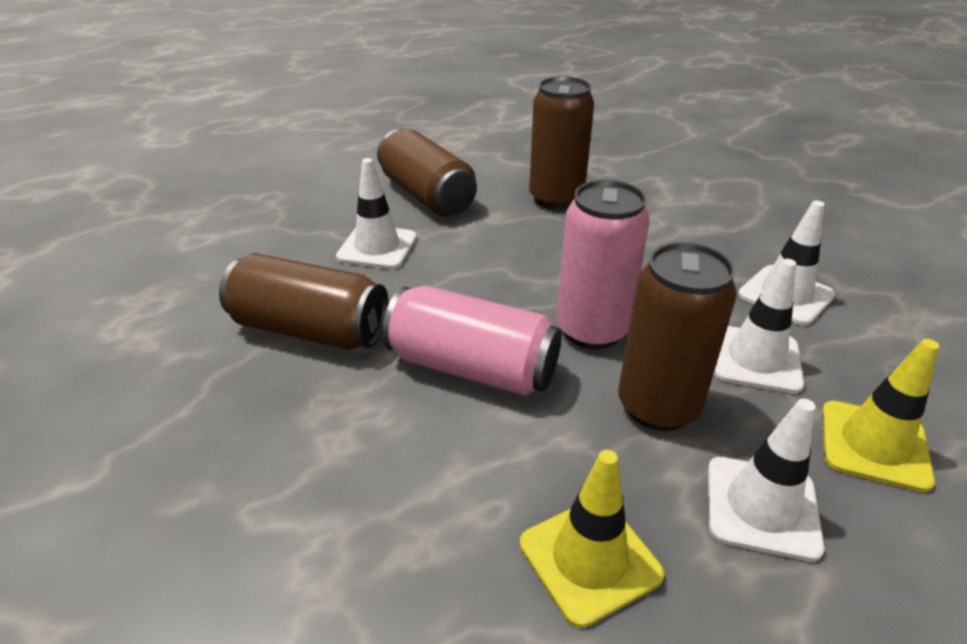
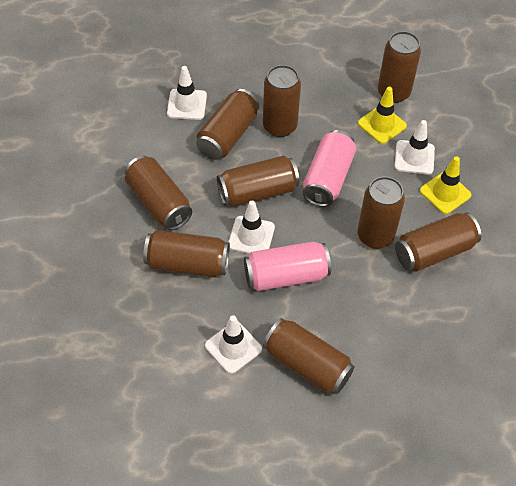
brown can: [219,253,389,349] [377,129,477,216] [529,76,594,210] [618,242,737,431] = 4 -> [125,156,192,230] [143,230,230,277] [196,89,259,160] [217,156,299,206] [263,65,301,137] [263,318,354,394] [357,176,405,249] [378,31,421,103] [395,212,481,272] = 9

